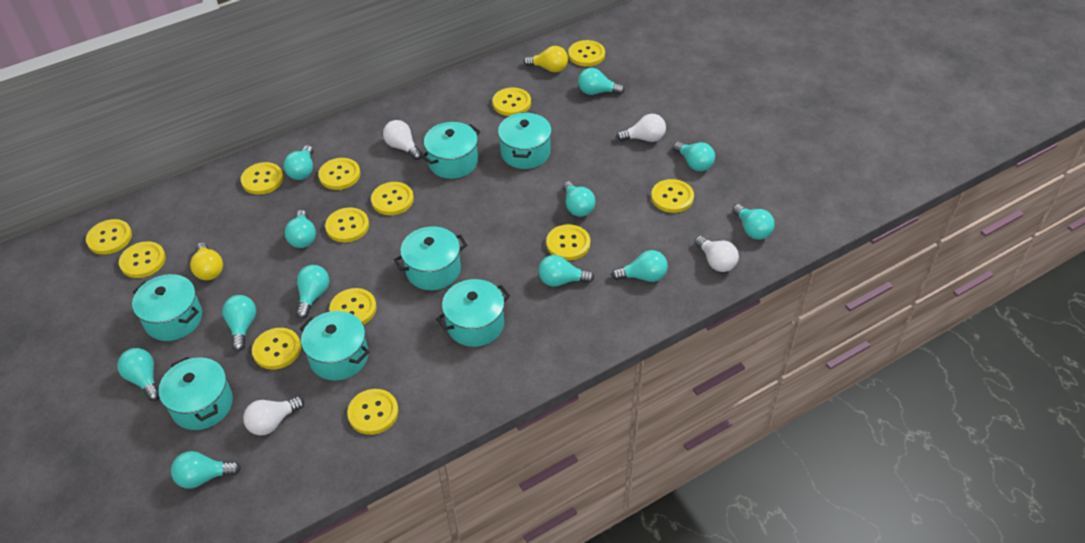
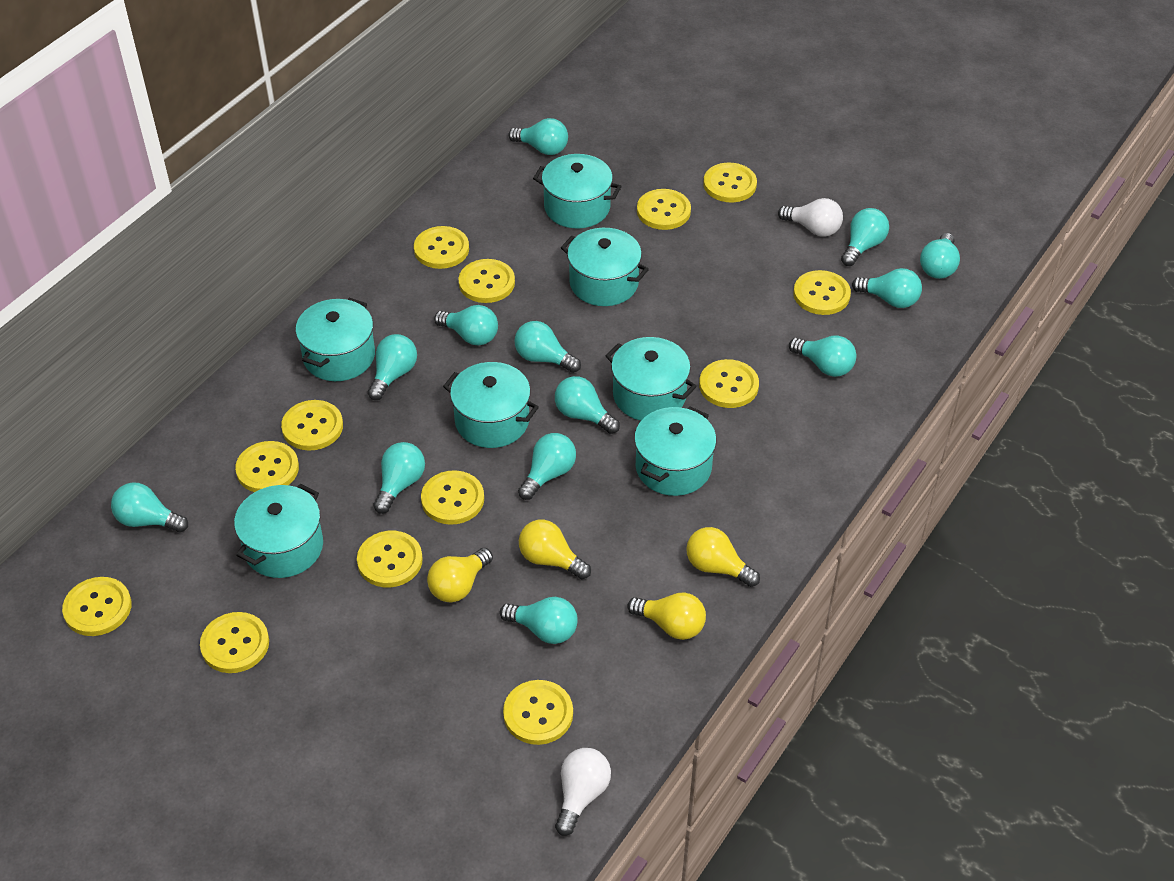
turquoise light bulb: [117,348,159,401] [171,451,241,489] [222,295,256,351] [284,145,314,180] [285,210,316,248] [296,265,329,319] [538,255,594,287] [563,181,596,217] [578,68,625,95] [611,250,668,282] [673,141,715,171] [732,204,775,240] = 12 -> [111,482,188,532] [368,334,417,400] [373,442,425,514] [434,305,498,346] [500,597,578,644] [508,118,568,155] [514,321,581,373] [518,433,576,500] [555,376,620,434] [789,336,856,377] [841,208,889,266] [852,268,922,308] [920,233,960,279] = 13
white light bulb: [243,396,304,436] [383,120,422,160] [616,114,666,142] [695,236,739,272] = 4 -> [555,748,611,836] [778,198,843,237] = 2
yellow light bulb: [190,242,223,280] [524,46,568,72] = 2 -> [427,548,493,602] [519,520,591,579] [627,592,706,640] [686,527,760,587] = 4

